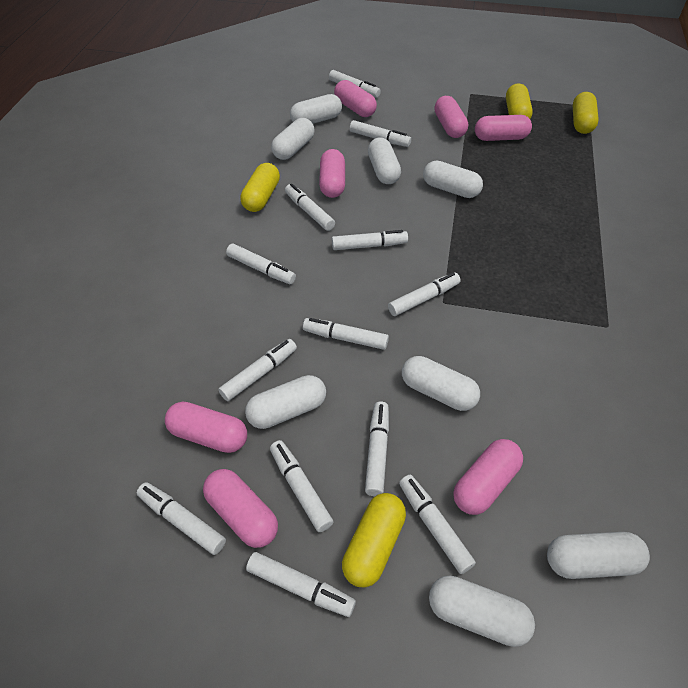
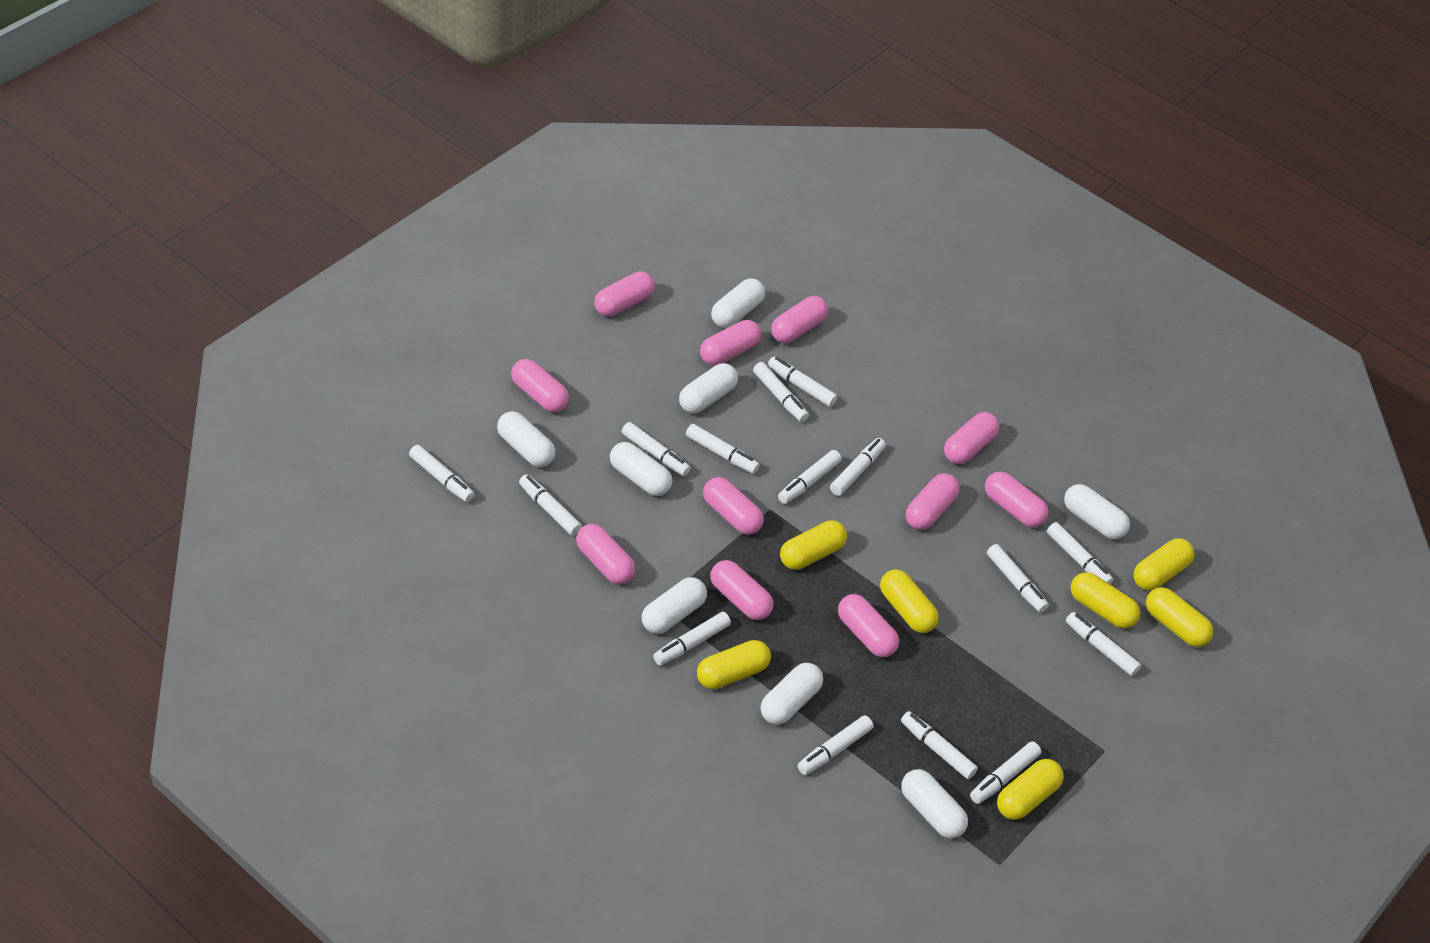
pink capsule: [165,402,247,453] [203,469,278,548] [319,149,345,198] [334,80,377,117] [434,96,468,138] [453,439,523,515] [475,115,532,141] = 7 -> [511,359,569,412] [576,524,635,584] [594,271,655,317] [700,320,761,365] [703,477,764,535] [710,560,773,620] [771,296,828,343] [838,594,899,657] [906,473,960,530] [944,412,999,464] [985,471,1049,527] = 11
white marker: [137,482,226,555] [218,339,297,401] [226,244,296,284] [246,552,356,617] [270,440,333,532] [285,184,335,231] [303,318,389,350] [329,70,381,98] [332,230,408,250] [350,120,411,147] [365,402,389,496] [388,272,461,316] [399,475,476,574] = 13 -> [409,445,475,502] [519,474,582,536] [622,422,691,476] [653,612,731,665] [686,424,760,474] [753,362,809,422] [768,357,838,407] [778,450,842,504] [798,715,874,775] [830,438,886,496] [901,711,978,779] [970,741,1041,804] [987,544,1049,612] [1047,522,1113,584] [1066,612,1141,676] = 15
yellow capsule: [240,163,280,212] [342,493,406,588] [506,83,533,119] [573,92,599,134] = 4 -> [697,640,771,689] [780,520,847,570] [880,569,939,633] [997,759,1064,820] [1071,572,1140,628] [1133,538,1195,590] [1146,587,1214,647] = 7

